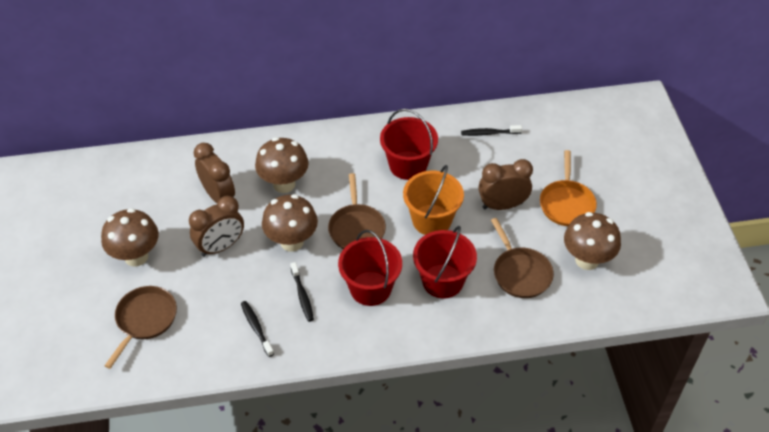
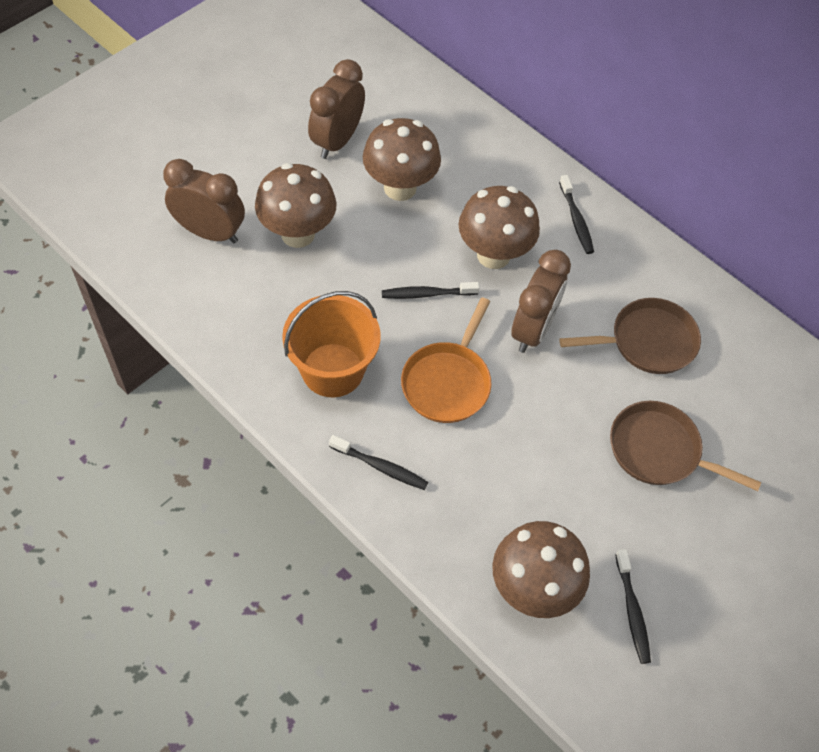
black toothbrush: [241,301,274,357] [290,262,314,322] [461,125,522,136] = 3 -> [329,435,428,490] [382,282,480,299] [559,175,594,254] [615,549,651,664] = 4
brown pan: [104,286,177,369] [328,173,386,249] [491,218,554,298] = 3 -> [559,298,701,374] [610,401,761,491] = 2
red bucket: [338,230,402,306] [380,109,438,180] [413,226,477,298] = 3 -> none = 0

